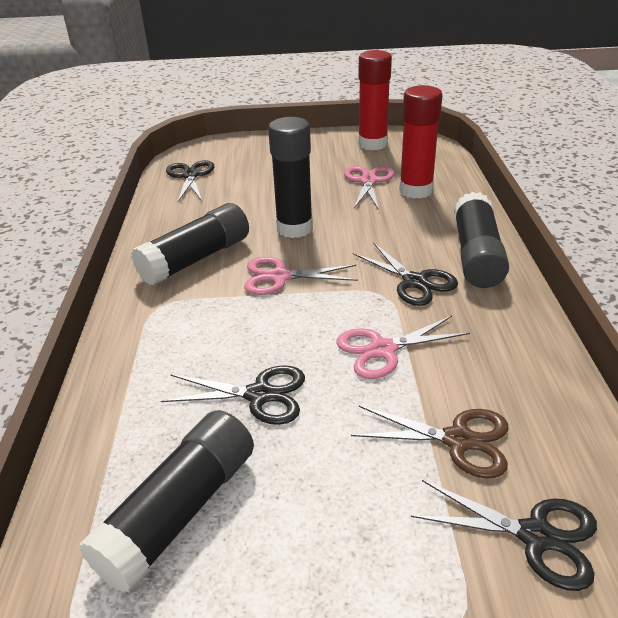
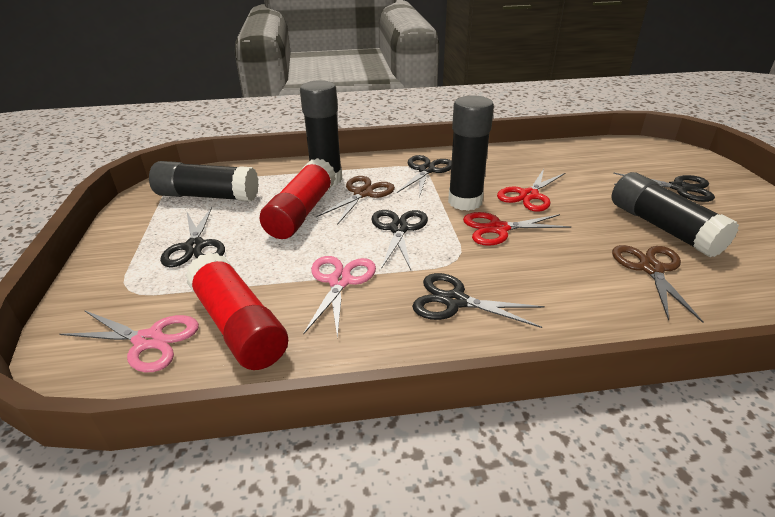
black scissors: [161,365,305,425] [166,160,214,202] [353,242,458,306] [411,480,597,591] = 4 -> [160,207,225,267] [371,210,428,270] [397,155,452,197] [412,273,545,328] [613,173,715,202] = 5
brown scissors: [351,406,509,479] = 1 -> [316,176,395,225] [612,245,703,323] = 2
pink scissors: [244,257,358,295] [336,316,470,379] [344,166,394,210] = 3 -> [60,310,199,372] [303,256,376,339] = 2
red scissors: none = 0 -> [463,212,571,246] [497,169,565,212] = 2

